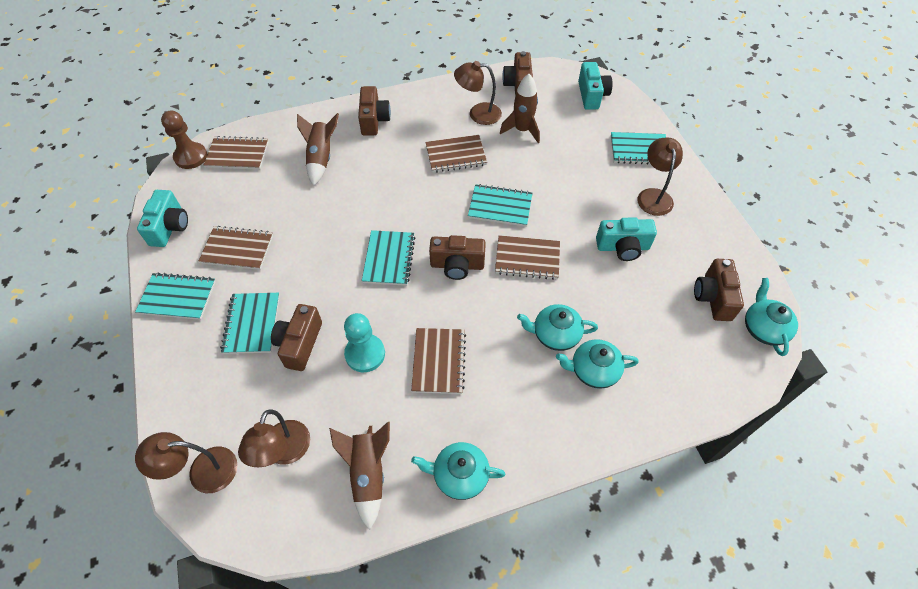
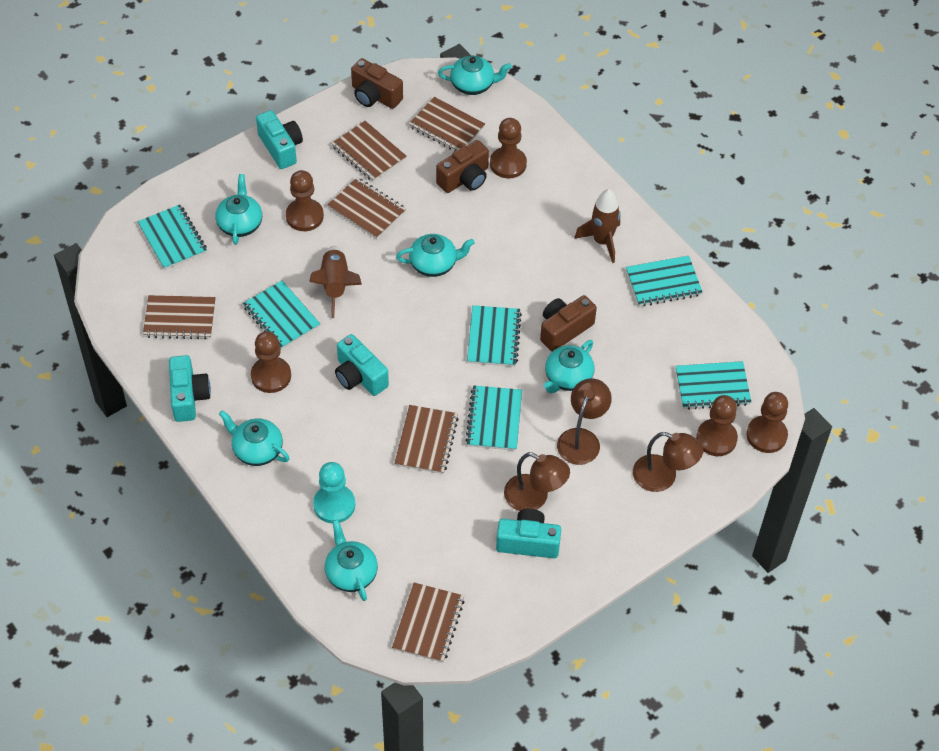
brown camera: [271,304,322,371] [358,86,391,136] [429,235,486,280] [502,51,533,96] [694,259,744,321] = 5 -> [351,58,403,109] [436,140,489,193] [540,295,597,352] = 3
brown lamp: [135,432,237,493] [238,410,310,467] [454,61,502,125] [637,138,683,216] = 4 -> [504,452,570,511] [557,378,612,465] [633,432,703,492] = 3
brown notebook: [199,226,273,270] [204,136,268,170] [411,328,466,394] [426,135,487,172] [495,235,560,280] = 5 -> [143,295,216,340] [327,177,406,239] [331,121,407,182] [392,583,465,663] [394,405,459,474] [409,97,485,152] = 6
brown pawn: [161,111,207,169] = 1 -> [251,332,291,393] [286,170,324,231] [490,118,527,178] [696,395,738,456] [746,392,788,453] = 5
brown rocket: [297,113,339,186] [329,422,390,530] [500,74,540,143] = 3 -> [309,246,362,318] [574,189,620,263] = 2
turquoise camera: [137,190,188,247] [578,62,613,110] [596,217,657,261] = 3 -> [169,355,211,422] [256,110,303,169] [335,334,389,396] [496,509,561,558] = 4
turquoise notebook: [135,272,216,320] [220,293,280,354] [362,230,415,286] [468,184,532,227] [611,132,666,165] = 5 -> [138,205,207,270] [243,281,320,350] [465,385,522,451] [467,305,522,367] [626,256,703,307] [676,361,751,410] = 6
turquoise teapot: [411,442,506,500] [517,304,598,351] [556,339,639,389] [745,278,798,356] = 4 -> [216,174,262,245] [219,410,290,466] [325,520,378,601] [396,234,475,277] [438,56,512,95] [543,340,595,393] = 6

